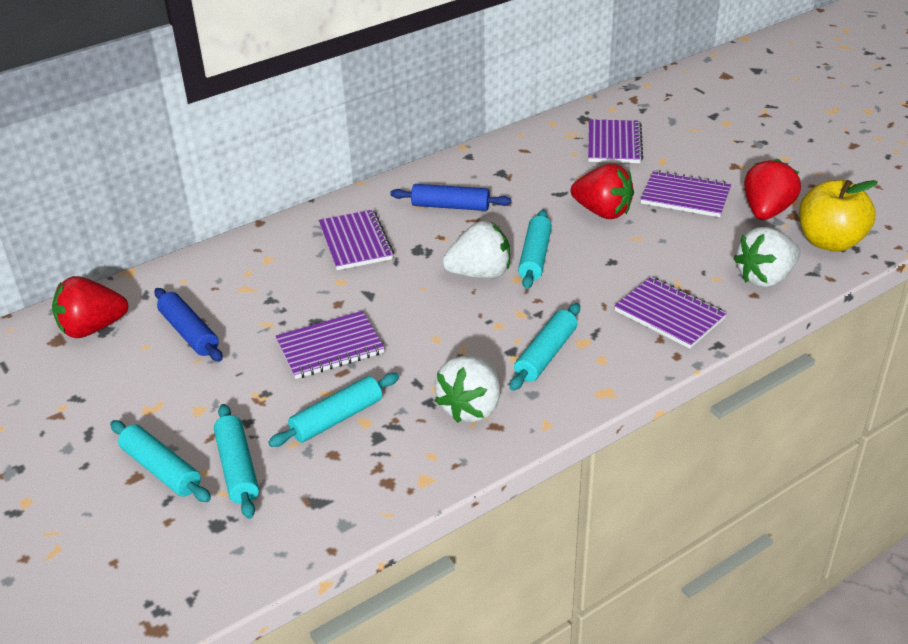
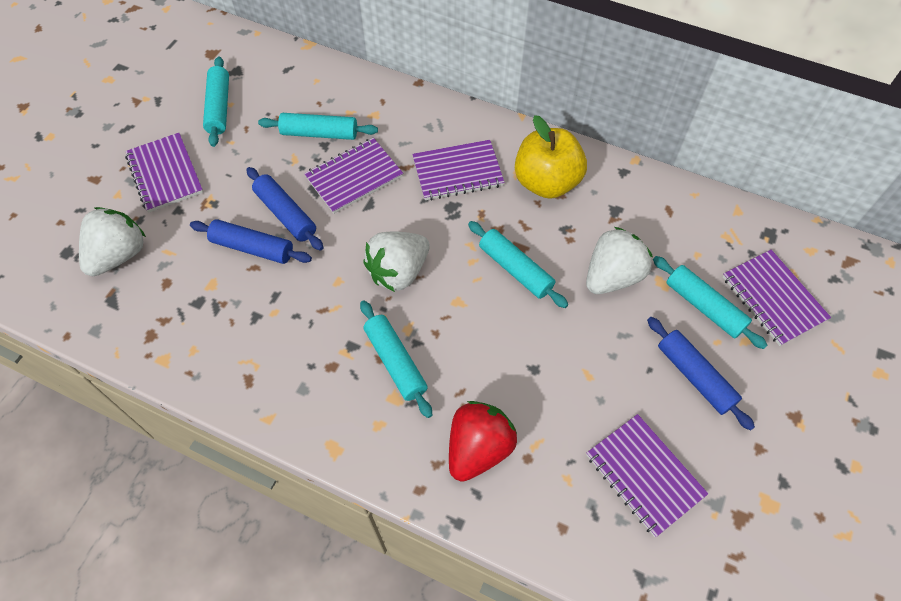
blue rolling pin: [154,288,223,361] [390,184,511,211] = 2 -> [190,219,312,264] [246,167,323,251] [647,317,755,431] = 3
red strawberry: [52,276,129,338] [571,164,634,219] [744,159,801,220] = 3 -> [449,401,517,482] = 1

